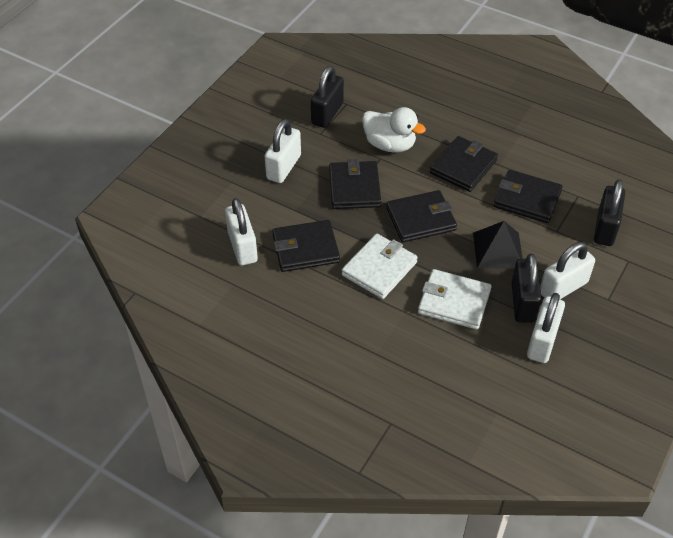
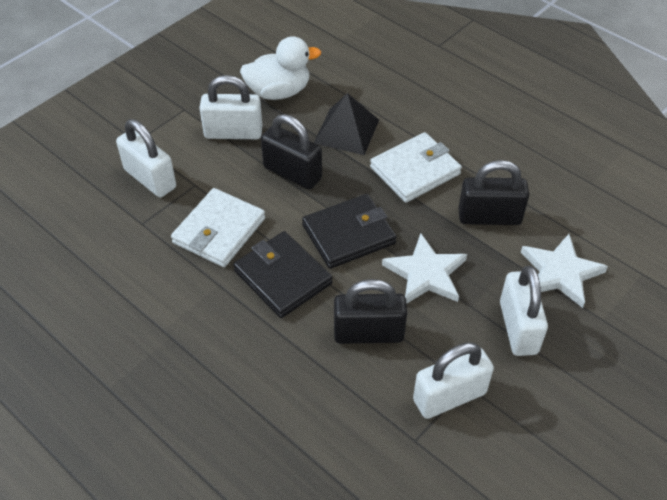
black wallet: [272,220,340,272] [329,159,381,209] [386,190,457,242] [430,136,498,192] [494,170,563,223] = 5 -> [233,231,332,318] [302,194,397,269] = 2
white star: none = 0 -> [382,233,467,304] [521,234,608,308] = 2

